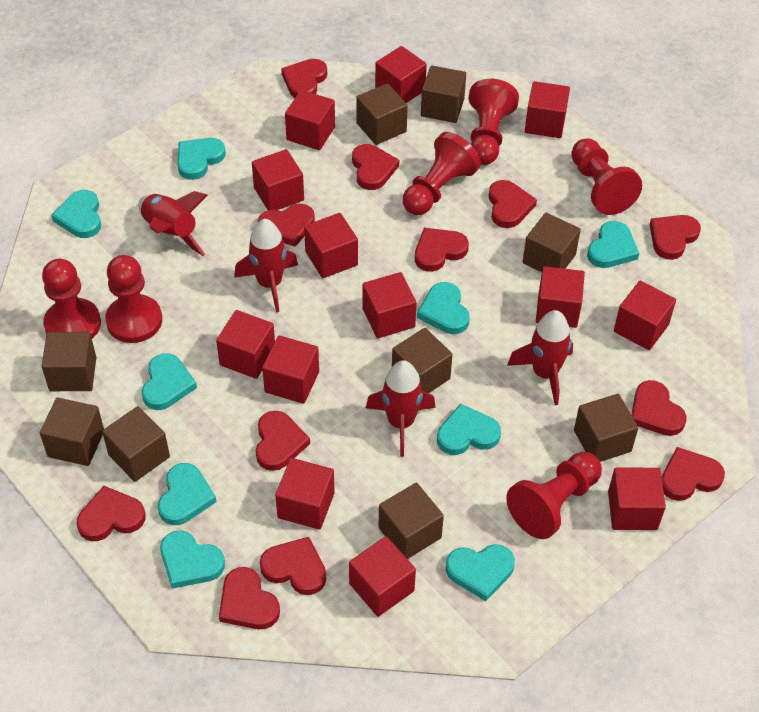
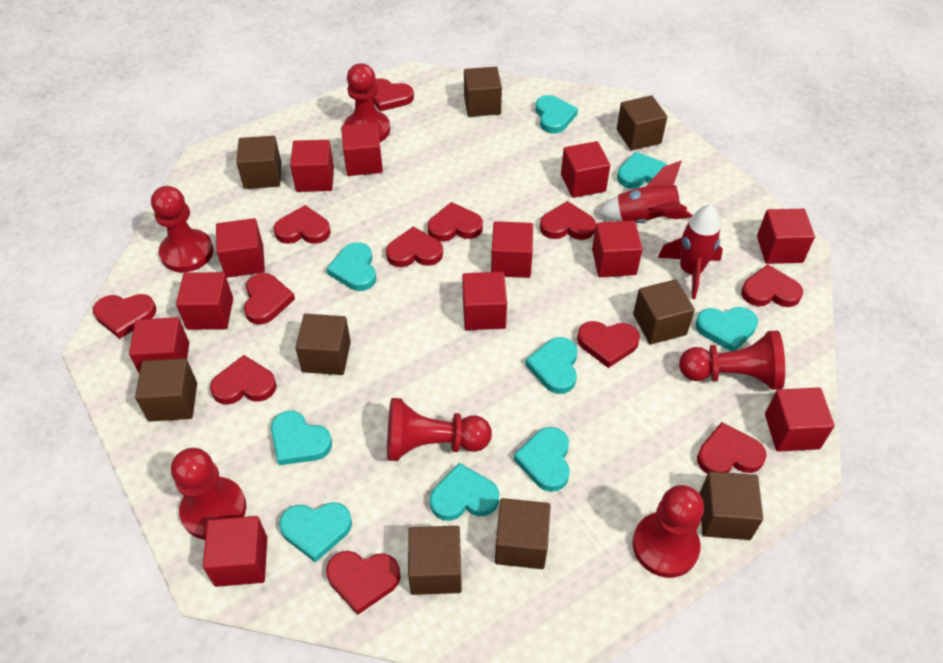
red cube: [216,310,275,379] [252,149,304,210] [262,335,319,404] [275,458,335,530] [285,90,335,150] [304,213,358,278] [349,536,416,617] [363,272,417,338] [375,46,427,103] [525,81,570,138] [536,266,585,328] [608,467,666,530] [614,281,676,350] = 13 -> [129,317,189,373] [176,272,233,330] [203,516,267,587] [216,218,265,278] [290,140,334,192] [341,123,383,176] [462,272,507,330] [491,221,533,278] [561,141,610,198] [592,220,643,277] [757,209,815,264] [765,388,835,452] = 12
red rocket: [138,191,208,256] [234,219,298,313] [366,360,436,457] [507,310,573,405] = 4 -> [597,161,693,223] [658,204,723,299] = 2

